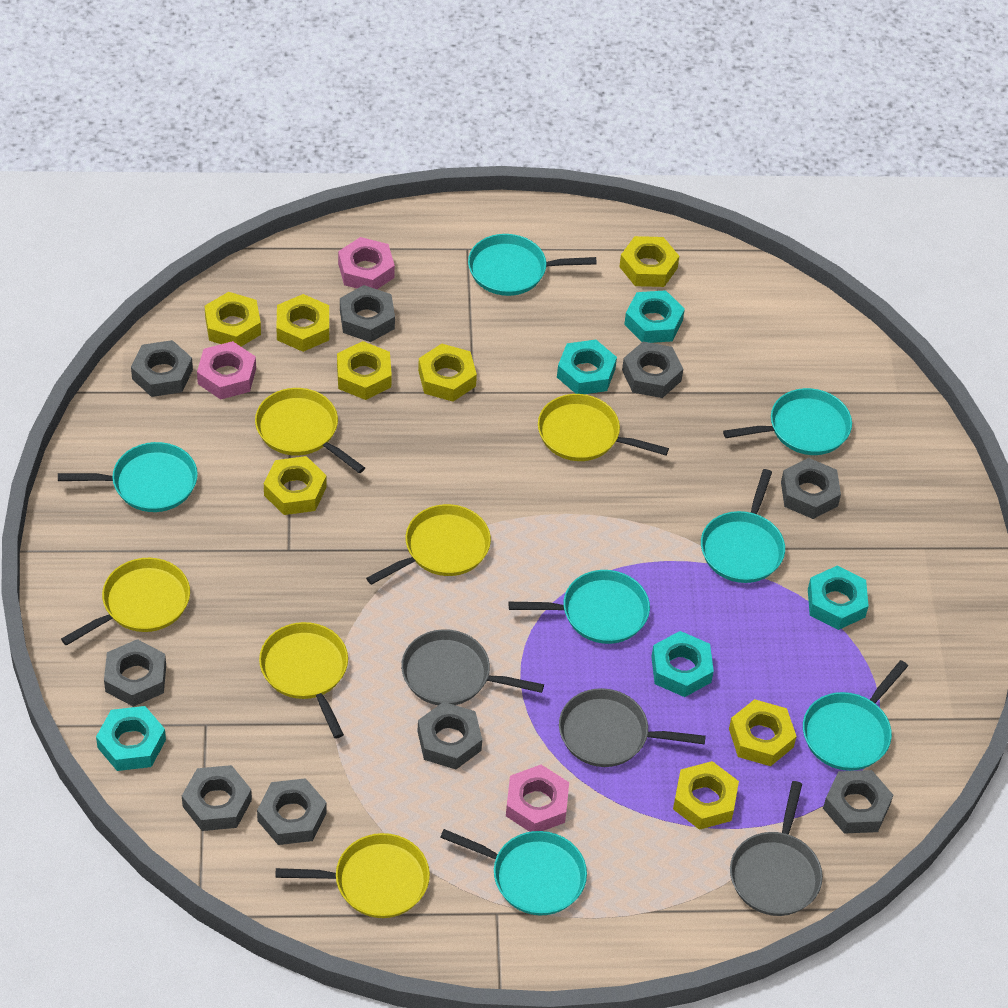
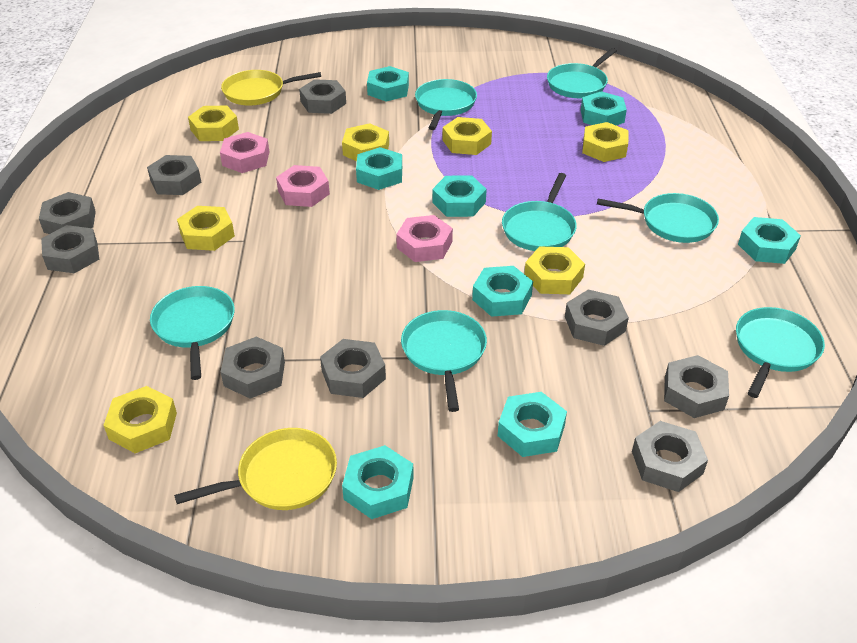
grey pan: [401,629,544,705] [559,688,706,767] [730,781,823,916] = 3 -> none = 0
turquoise nut: [96,706,166,771] [557,340,617,394] [624,290,685,343] [651,631,714,697] [808,566,869,630] = 5 -> [342,445,414,519] [356,147,402,190] [367,66,409,101] [432,176,487,217] [472,266,533,317] [498,392,567,457] [581,91,627,125] [738,217,801,264] = 8
yellow nut: [205,292,261,346] [264,456,327,515] [276,294,329,352] [337,341,392,400] [418,344,477,402] [619,236,679,287] [673,761,739,830] [729,699,797,766] = 8 -> [104,386,177,453] [177,206,235,251] [188,106,239,141] [342,123,389,161] [442,117,492,155] [524,246,585,294] [582,122,629,162] = 7
yellow pan: [61,558,190,646] [255,388,365,473] [259,622,348,739] [276,833,430,918] [366,504,491,585] [538,394,669,461] = 6 -> [174,428,337,510] [221,70,321,106] = 2

